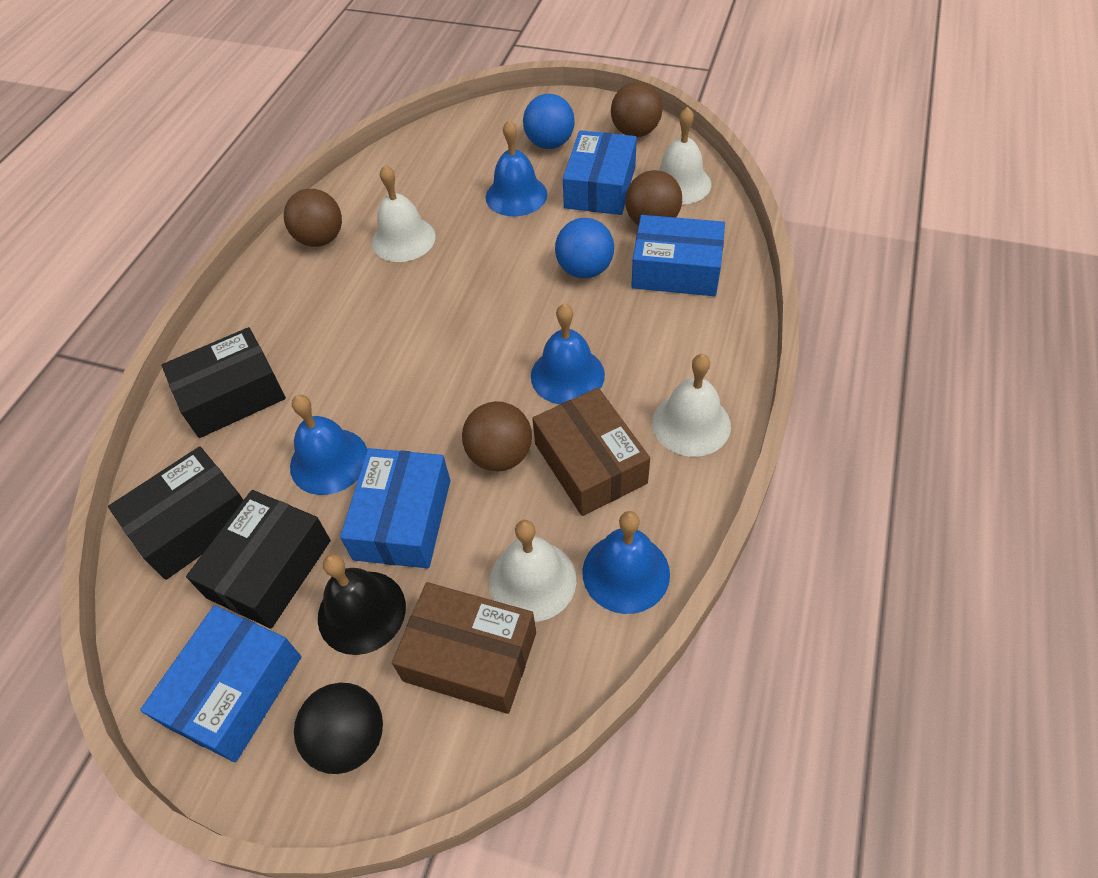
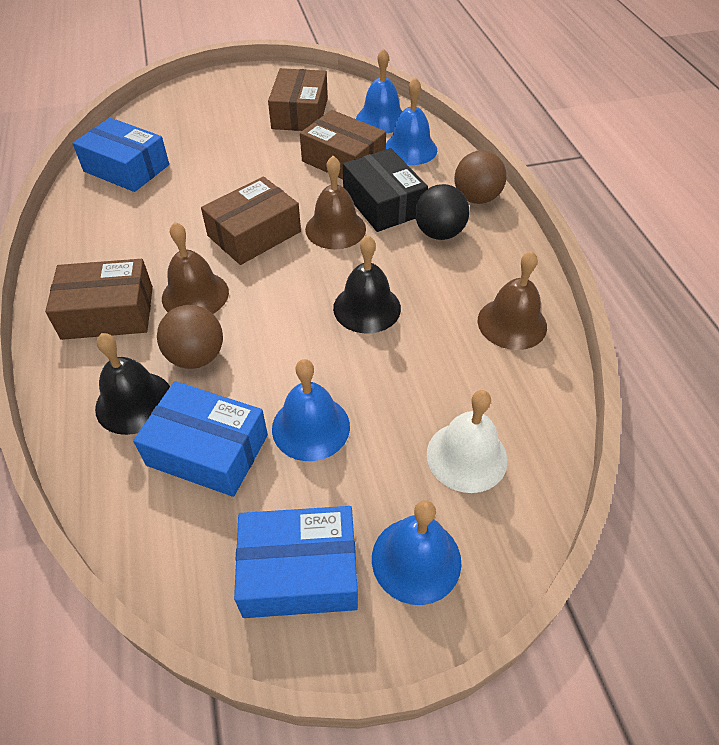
black bell: [318,554,406,655] = 1 -> [95,333,170,435] [333,235,401,333] = 2
black box: [108,446,243,580] [161,327,286,438] [186,490,331,629] = 3 -> [343,148,428,232] = 1
blue ball: [523,94,575,149] [555,218,614,278] = 2 -> none = 0
blue box: [140,605,301,762] [340,448,450,568] [563,130,637,215] [631,215,725,296] = 4 -> [73,118,169,192] [133,381,268,497] [234,506,358,618] = 3
brown ball: [284,189,342,247] [462,401,532,471] [611,82,663,137] [625,170,682,225] = 4 -> [157,305,223,369] [454,150,507,204] = 2
brown bell: none = 0 -> [162,222,229,314] [305,156,366,250] [478,251,547,350] = 3
brown box: [392,582,536,714] [532,388,650,516] = 2 -> [45,259,153,340] [201,176,301,265] [268,68,328,131] [300,110,386,179] = 4
white bell: [372,165,436,262] [489,520,576,622] [652,354,731,457] [658,107,711,204] = 4 -> [427,390,508,493] = 1

